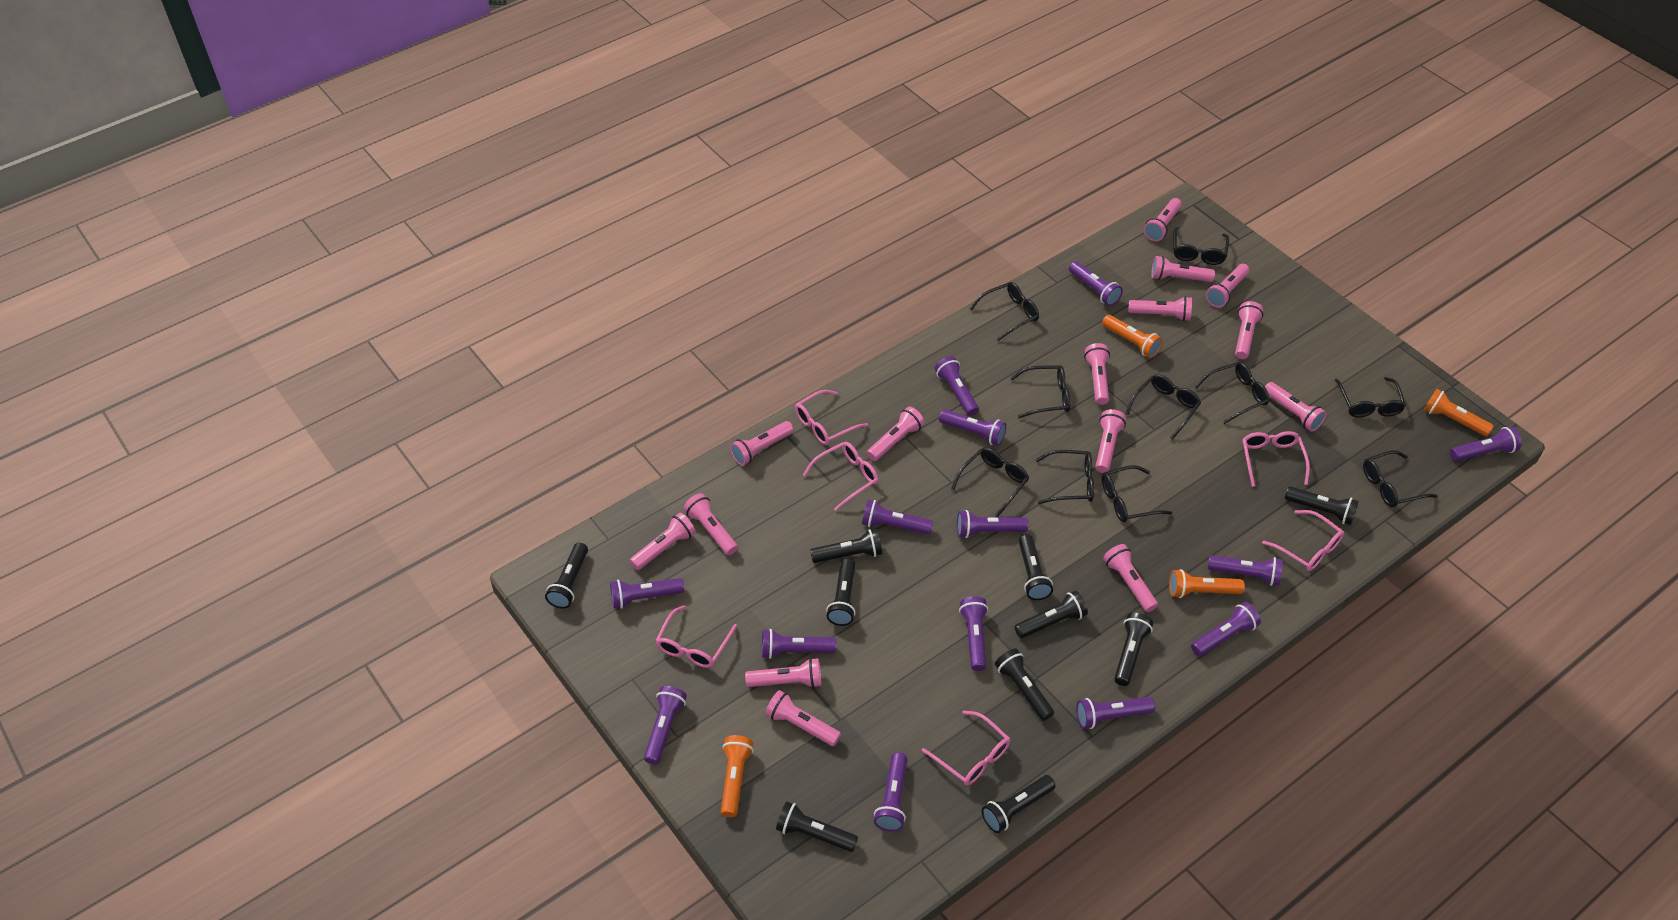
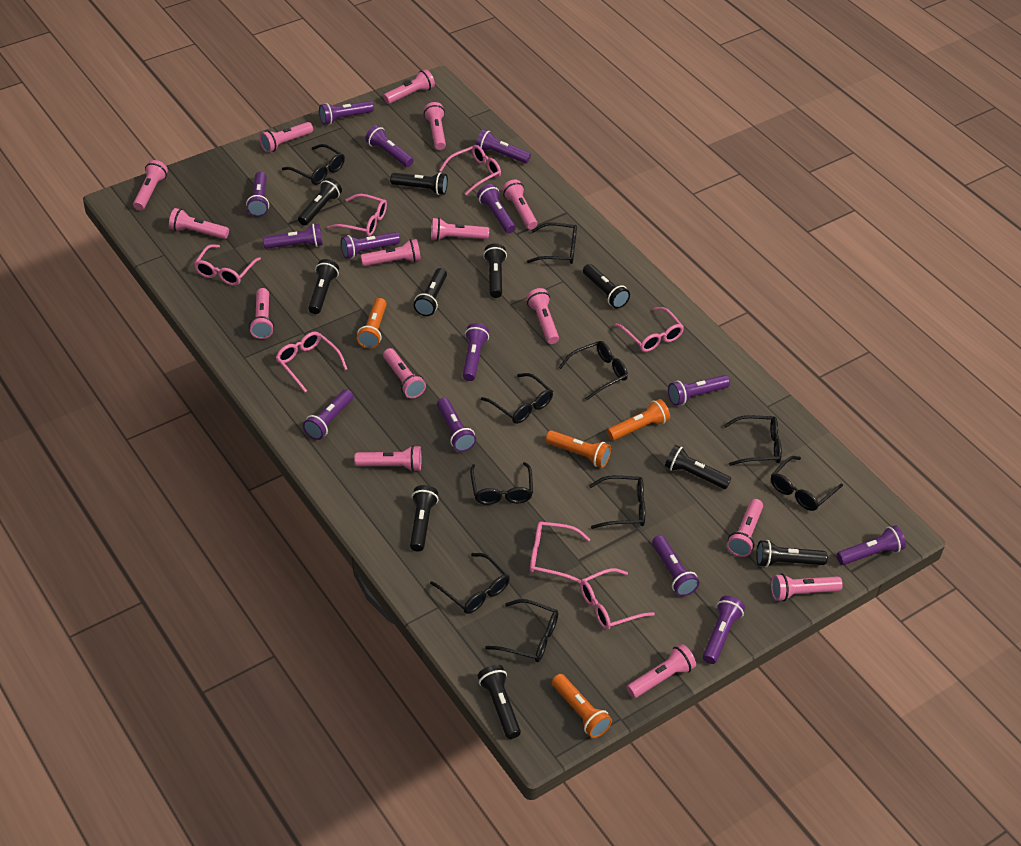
pink glasses: [655,605,737,668] [795,390,868,445] [803,442,878,511] [922,711,1010,786] [1242,431,1310,487] [1262,510,1344,571] = 6 -> [194,244,261,286] [276,332,347,392] [327,194,387,236] [439,145,501,195] [530,522,590,583] [580,568,655,630] [615,307,684,352] = 7

